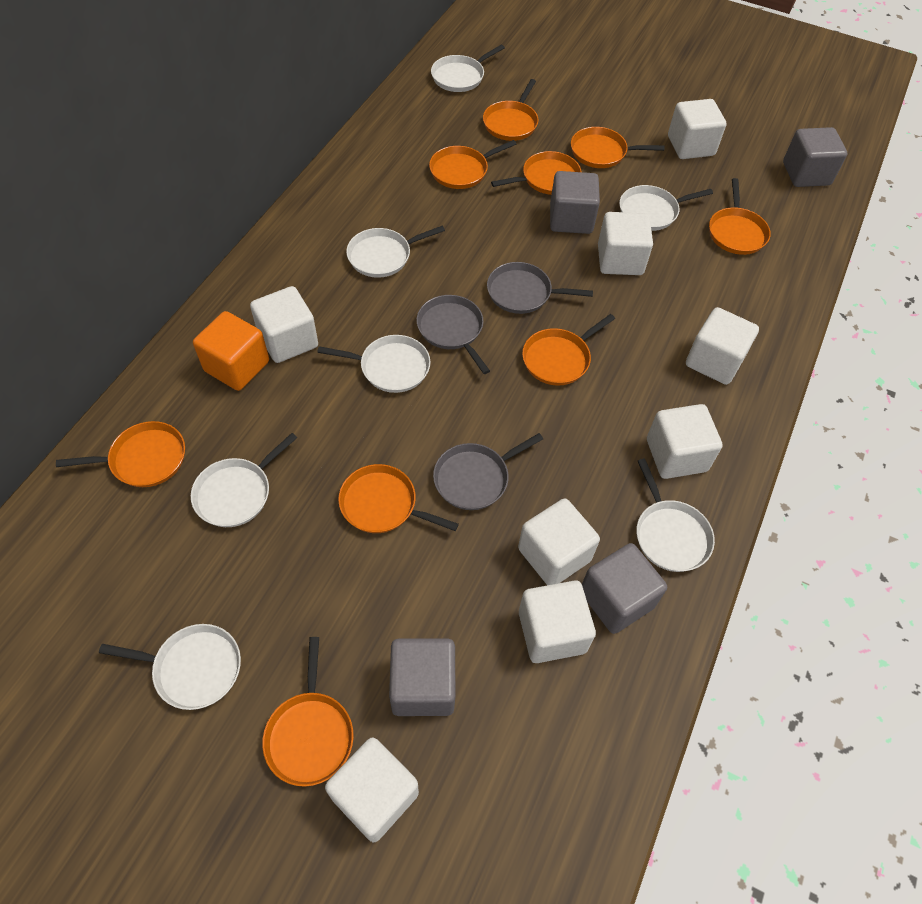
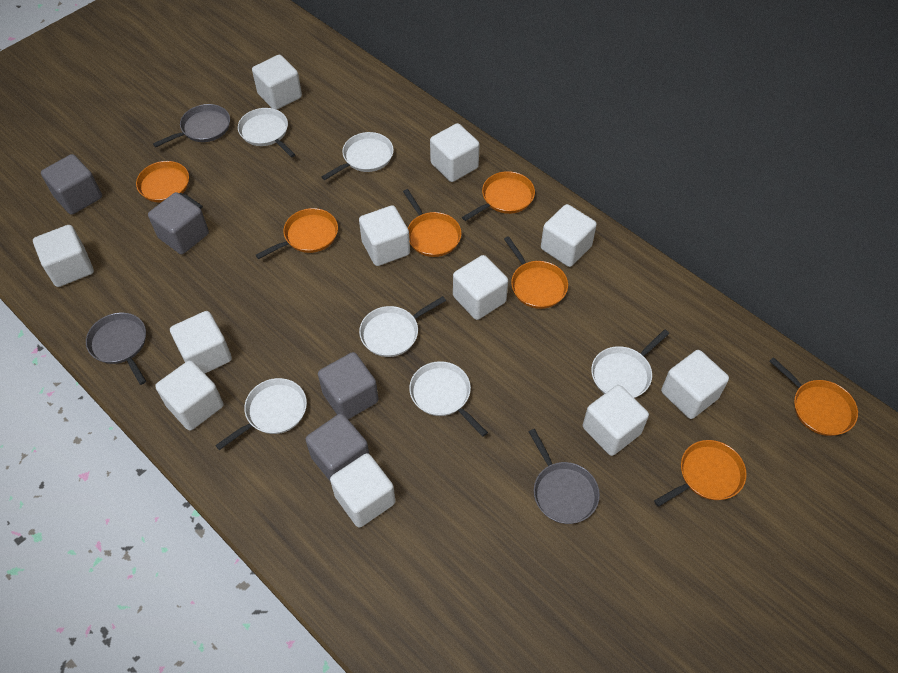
orange cube: [193,311,269,391] = 1 -> none = 0
orange pan: [56,421,185,487] [262,637,354,787] [338,464,459,533] [429,140,516,189] [483,79,539,141] [491,151,581,195] [522,314,615,385] [571,127,664,168] [709,178,771,255] = 9 -> [136,161,203,209] [256,208,338,259] [403,189,462,257] [462,171,535,221] [504,236,568,309] [654,440,747,507] [769,357,858,436] = 7
white cube: [250,286,318,363] [325,737,419,842] [518,498,600,585] [519,580,596,663] [598,212,653,275] [647,404,723,479] [668,99,726,159] [686,307,759,385] = 8 -> [33,225,94,287] [155,360,223,431] [170,311,232,373] [252,55,302,110] [330,453,395,528] [359,205,410,266] [430,123,480,182] [453,255,508,320] [541,204,597,267] [583,385,649,456] [661,350,729,419] = 11
white pan: [99,624,241,710] [191,433,297,527] [317,335,430,393] [346,226,445,278] [431,45,505,92] [619,185,713,231] [636,458,715,572] = 7 -> [215,378,307,450] [238,108,296,158] [321,132,394,180] [359,296,446,357] [409,361,488,437] [591,329,669,398] = 6

